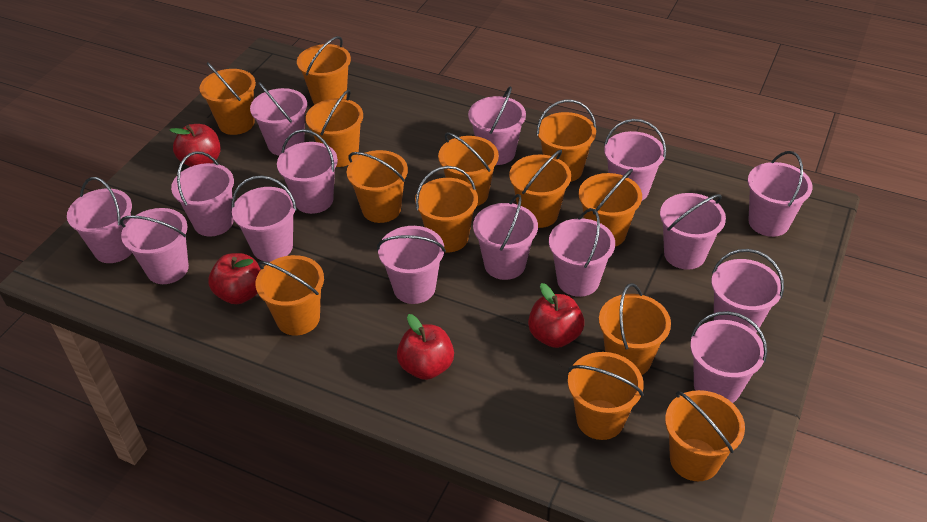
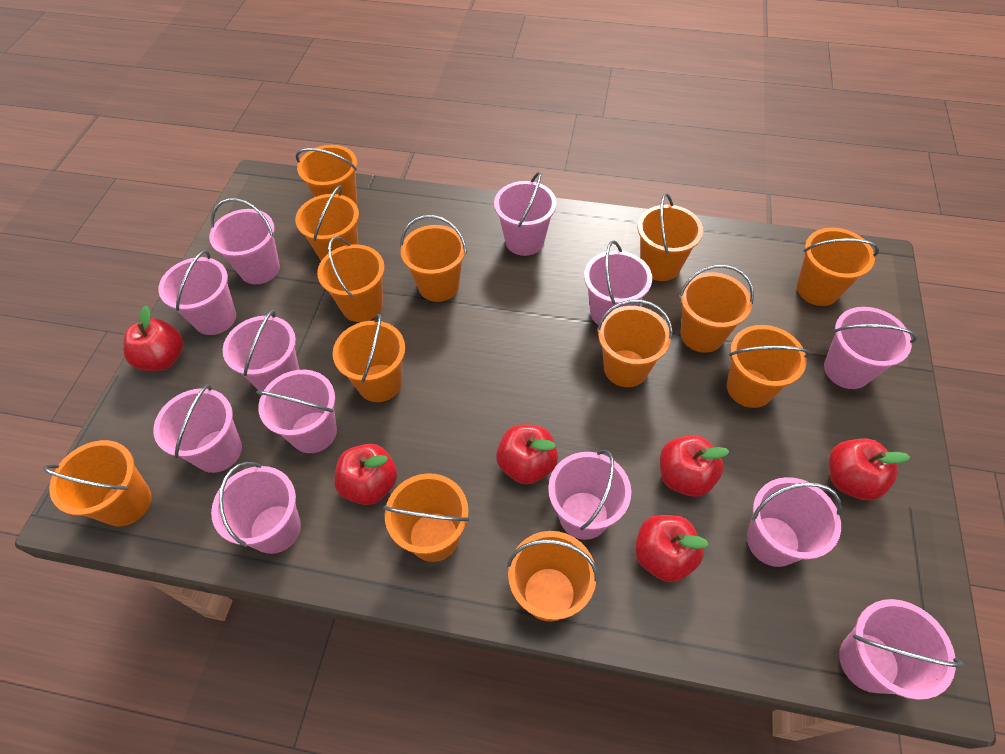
pink bucket: [67,177,132,263] [120,208,189,284] [171,151,234,237] [231,175,297,262] [250,82,307,156] [277,129,338,214] [377,226,446,304] [468,86,526,165] [473,194,538,280] [549,208,615,297] [604,119,666,201] [660,193,726,270] [690,311,767,403] [711,249,784,333] [748,151,812,237] = 15 -> [153,384,242,473] [158,250,236,335] [209,198,280,284] [211,462,301,554] [223,310,299,391] [256,370,337,453] [494,172,557,256] [548,450,631,540] [584,240,652,325] [747,477,842,567] [824,307,917,389] [839,599,964,700] = 12
red apple: [170,124,221,167] [208,253,261,304] [397,314,454,380] [528,283,584,348] = 4 -> [123,305,183,371] [334,444,397,505] [496,424,558,484] [635,515,709,582] [660,435,729,497] [829,439,910,500] = 6

